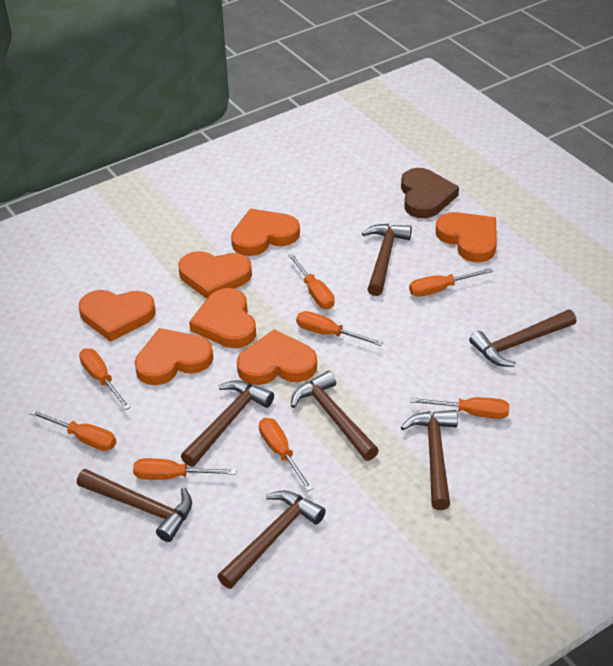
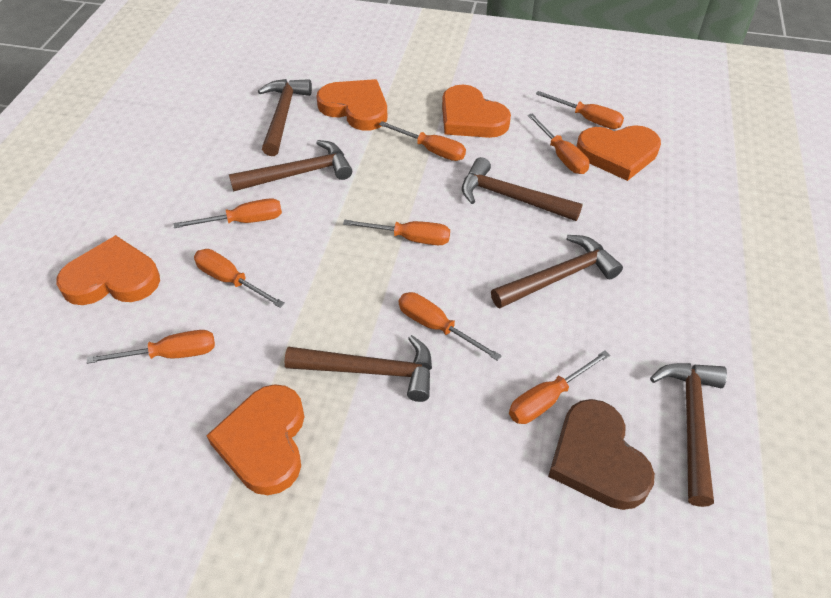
brown hammer: [77,469,192,542] [181,380,274,467] [217,490,326,589] [291,371,379,461] [362,224,412,296] [401,410,458,510] [469,310,576,367] = 7 -> [229,140,352,192] [258,79,312,156] [284,335,432,402] [462,157,583,221] [491,235,623,308] [650,363,727,507] = 6
orange heart: [79,290,156,342] [135,328,213,385] [178,251,252,299] [189,288,256,348] [231,209,300,256] [237,329,317,385] [436,212,497,262] = 7 -> [56,235,160,305] [206,384,304,495] [317,79,387,131] [442,84,511,138] [576,125,661,181] = 5
orange screwdriver: [30,410,116,451] [79,348,131,410] [133,458,236,480] [259,418,313,492] [288,253,335,309] [296,311,383,346] [409,268,493,297] [410,397,509,419] = 8 -> [87,330,215,364] [174,198,282,228] [194,249,285,308] [343,220,450,245] [379,121,466,161] [399,292,502,361] [509,350,610,424] [527,114,589,174] [536,91,624,129] = 9

